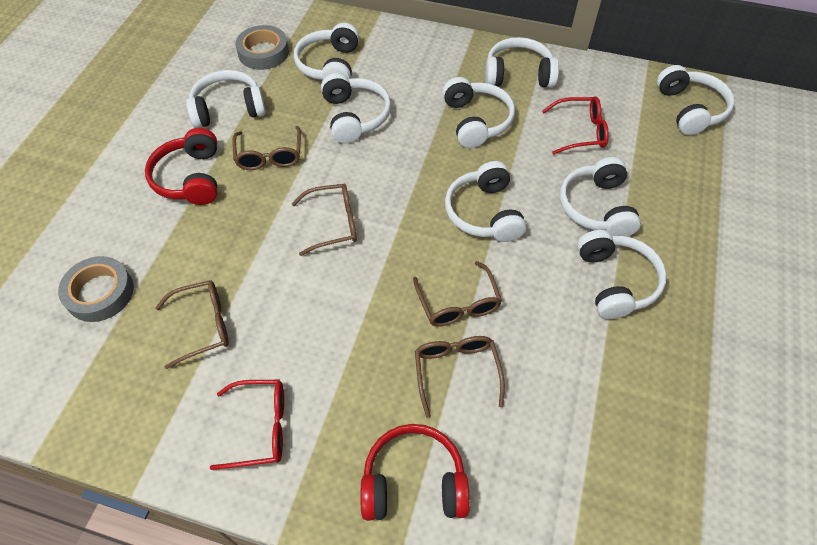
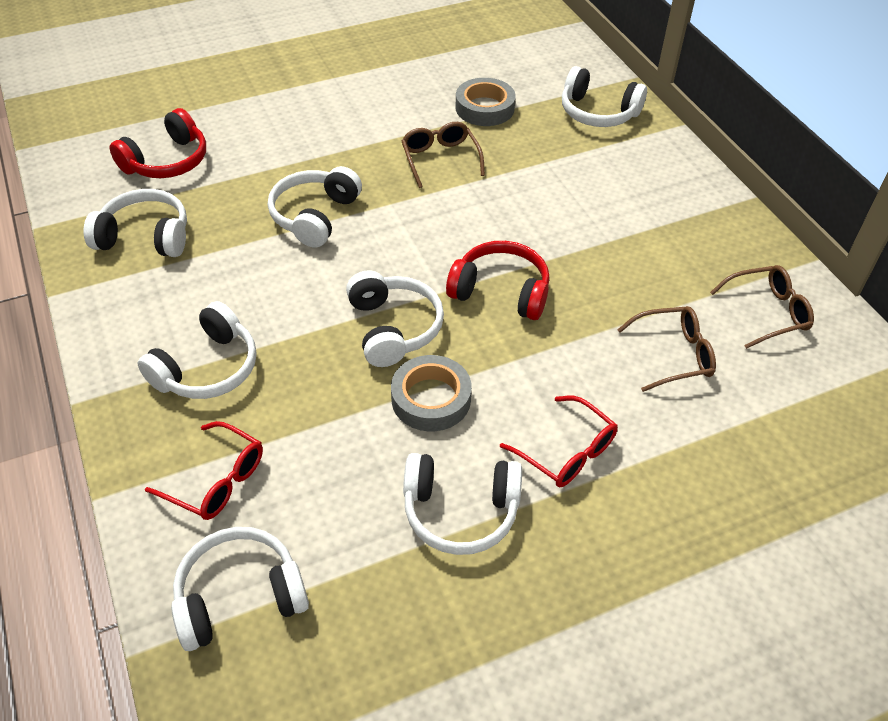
brown glasses: [155,280,229,369] [232,126,301,170] [292,184,357,256] [413,261,502,327] [415,336,505,418] = 5 -> [402,122,485,188] [617,306,716,392] [710,265,814,349] = 3
white headphones: [186,70,266,128] [294,23,359,80] [321,73,391,144] [442,77,515,148] [445,161,526,242] [485,37,559,88] [560,157,641,237] [577,230,667,319] [657,65,734,135] = 9 -> [84,189,187,257] [138,301,256,399] [171,527,309,651] [268,166,362,248] [346,270,444,367] [403,453,522,555] [562,66,647,127] = 7

